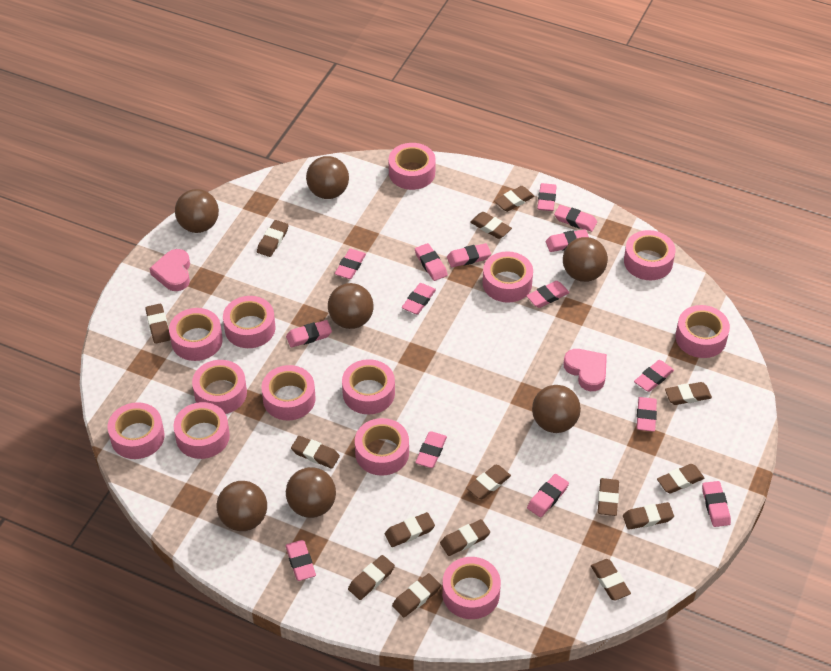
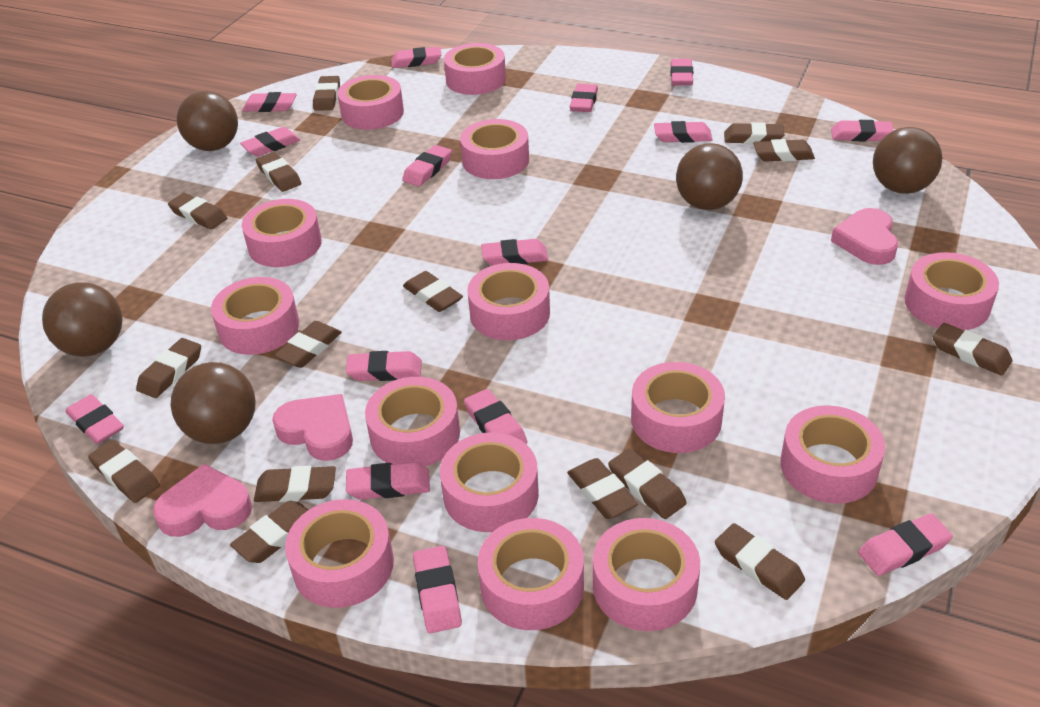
brown ball: [175,189,219,233] [217,481,267,531] [286,467,336,518] [306,156,349,199] [328,283,374,329] [532,385,581,433] [563,237,608,282] = 7 -> [42,282,122,357] [171,362,256,444] [177,91,238,151] [676,143,743,210] [873,127,942,194] = 5
pink heart: [150,249,190,291] [564,349,607,391] = 2 -> [153,464,252,537] [272,394,353,461] [831,208,898,265] = 3
pink tape: [108,402,165,459] [169,308,223,361] [173,402,230,459] [192,360,247,414] [223,296,275,348] [261,365,316,420] [342,359,395,414] [355,418,409,476] [389,143,436,190] [442,557,501,619] [483,251,533,303] [624,230,675,280] [675,305,730,358] = 13 -> [211,277,299,355] [242,199,322,267] [285,499,394,608] [338,75,404,130] [365,377,460,467] [440,432,539,532] [444,43,506,95] [460,119,529,179] [467,263,550,340] [478,518,584,630] [593,518,700,631] [631,362,725,453] [781,405,885,504] [905,252,999,331] = 14

